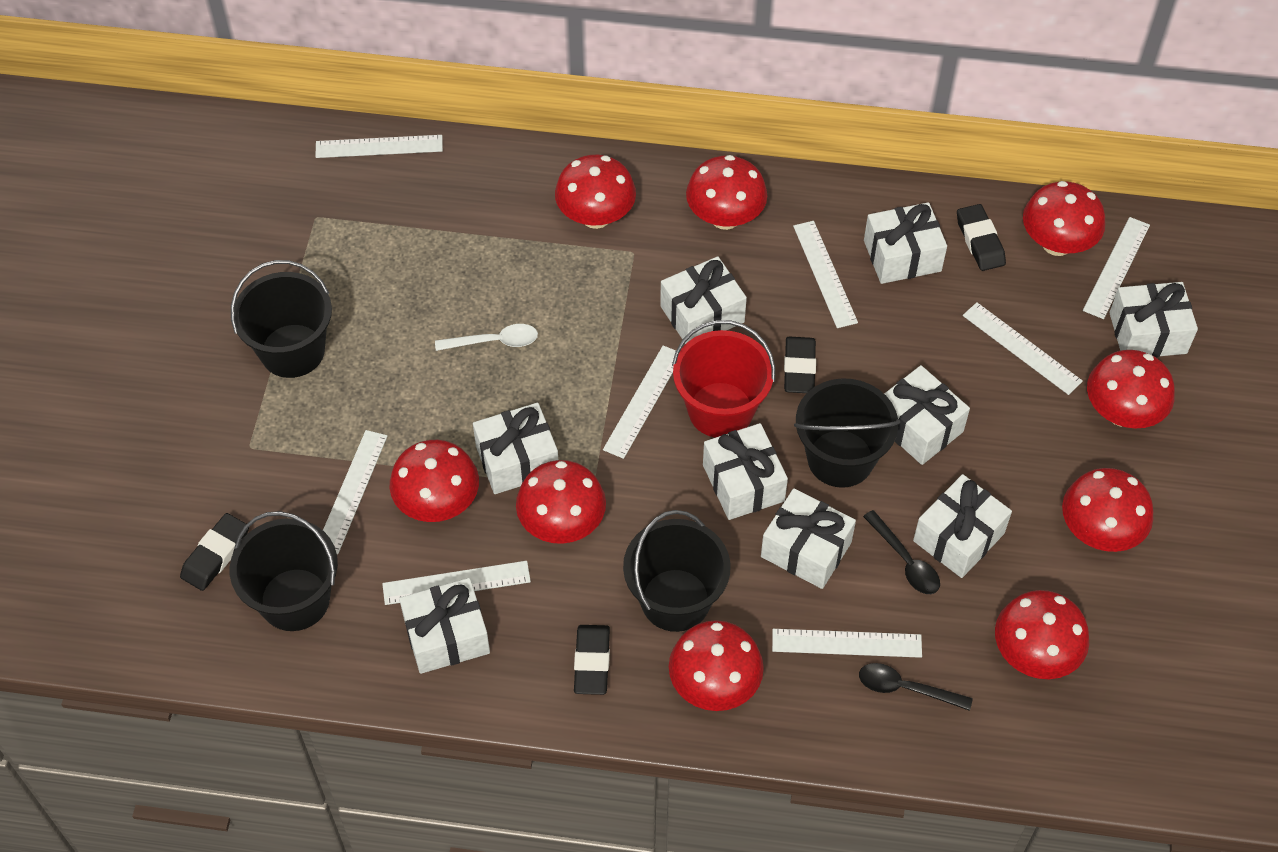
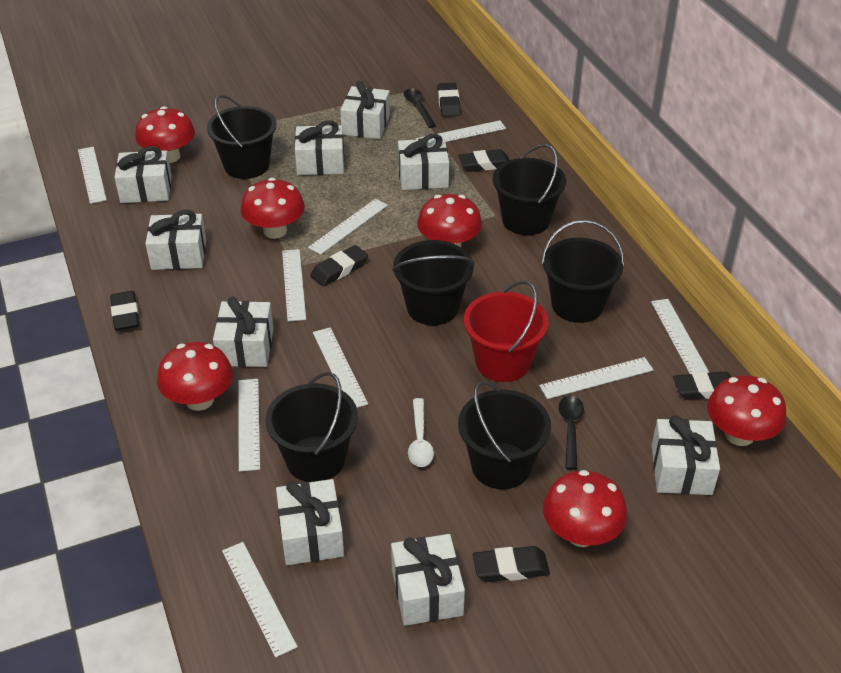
black bucket: [230,511,338,631] [231,260,332,378] [623,510,731,632] [794,378,900,488] = 4 -> [207,95,277,179] [265,372,358,482] [392,240,475,325] [458,381,551,489] [493,144,566,235] [541,220,624,323] = 6
black eraser: [180,513,249,591] [574,625,610,695] [784,336,816,393] [957,204,1006,271] = 4 -> [110,291,139,331] [310,245,368,286] [437,83,461,117] [458,149,510,172] [473,546,550,582] [673,372,732,400] = 6
red mushroom: [389,440,479,522] [516,460,606,544] [555,155,636,229] [669,620,764,711] [686,155,767,230] [995,590,1089,679] [1023,181,1105,256] [1062,468,1153,552] [1087,350,1175,429] = 9 -> [135,106,195,163] [157,342,233,411] [241,178,305,239] [417,194,482,247] [543,470,627,547] [707,375,787,446] = 6
white ruler: [315,135,443,158] [323,430,388,554] [382,561,531,605] [603,345,676,459] [772,629,922,658] [793,221,858,328] [963,302,1083,395] [1083,217,1150,319] = 8 -> [78,147,107,204] [222,542,298,658] [238,379,260,472] [282,249,306,322] [308,199,388,255] [313,327,368,408] [416,120,506,142] [539,357,654,399] [651,299,709,374] = 9

